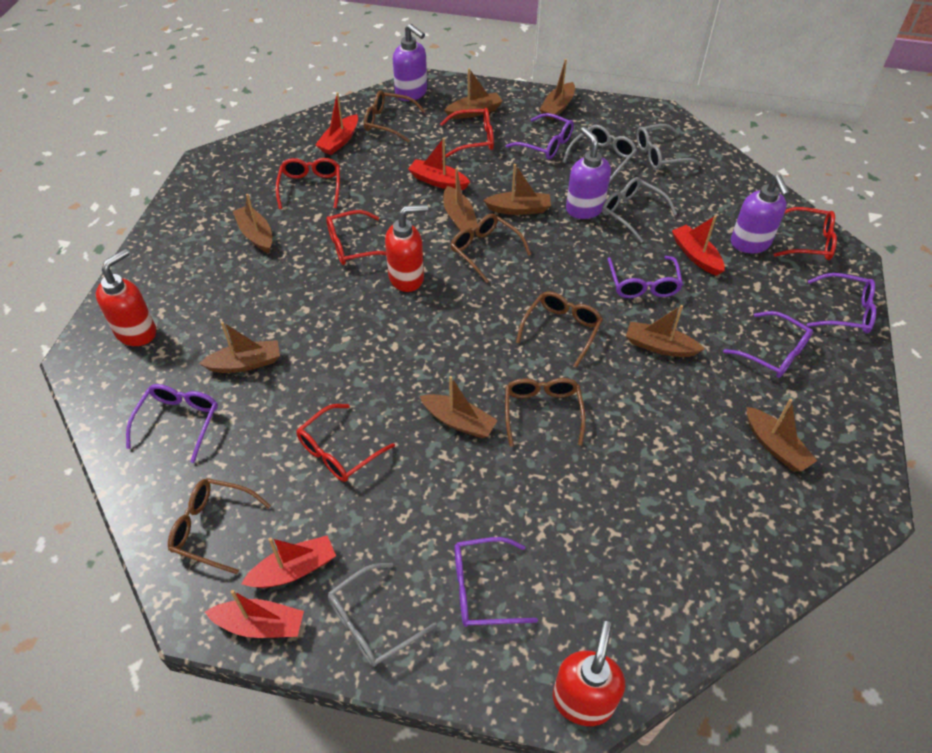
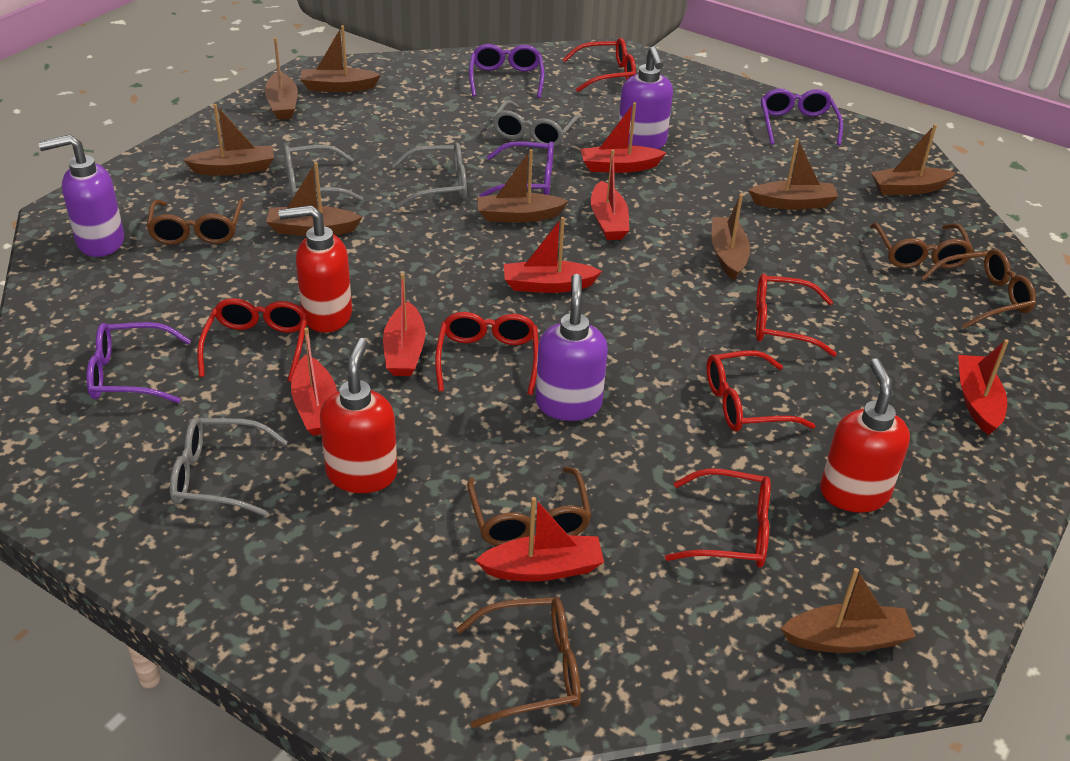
purple glasses: [126,384,218,463] [455,537,538,627] [506,113,574,159] [608,256,683,298] [723,311,813,378] [807,273,876,334] = 6 -> [87,322,191,403] [469,44,544,98] [479,141,554,197] [761,89,843,146] = 4
red boat: [205,590,304,638] [241,535,336,588] [315,92,358,155] [408,138,470,190] [672,215,725,276] = 5 -> [291,327,337,436] [383,273,426,376] [475,497,604,582] [504,217,602,293] [580,102,667,173] [591,149,629,240] [958,339,1009,435] = 7
red glasses: [275,158,340,209] [296,404,395,482] [326,210,386,265] [440,108,494,157] [774,207,837,260] = 5 -> [197,298,308,382] [435,312,539,395] [562,38,636,92] [665,468,771,568] [706,350,816,431] [756,273,837,357] = 6

